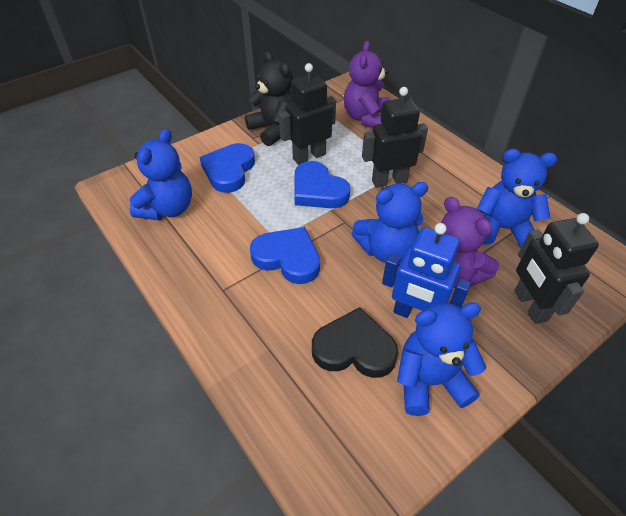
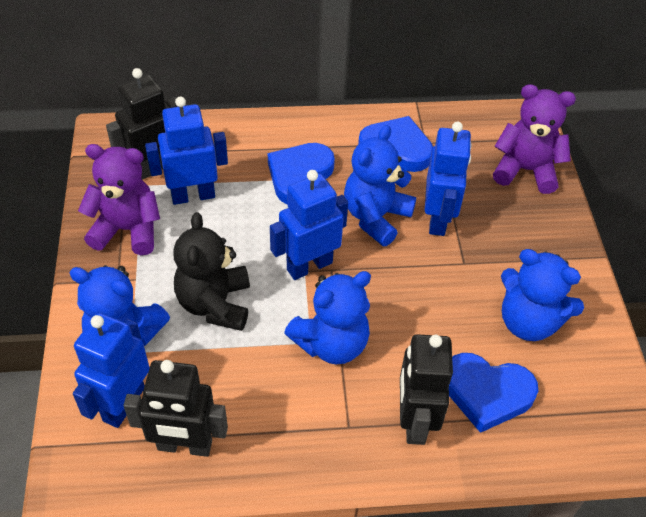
black heart: [312,307,399,378] = 1 -> none = 0
blue robot: [382,223,471,318] = 1 -> [73,313,150,428] [145,97,228,205] [270,170,348,280] [425,122,472,236] = 4

